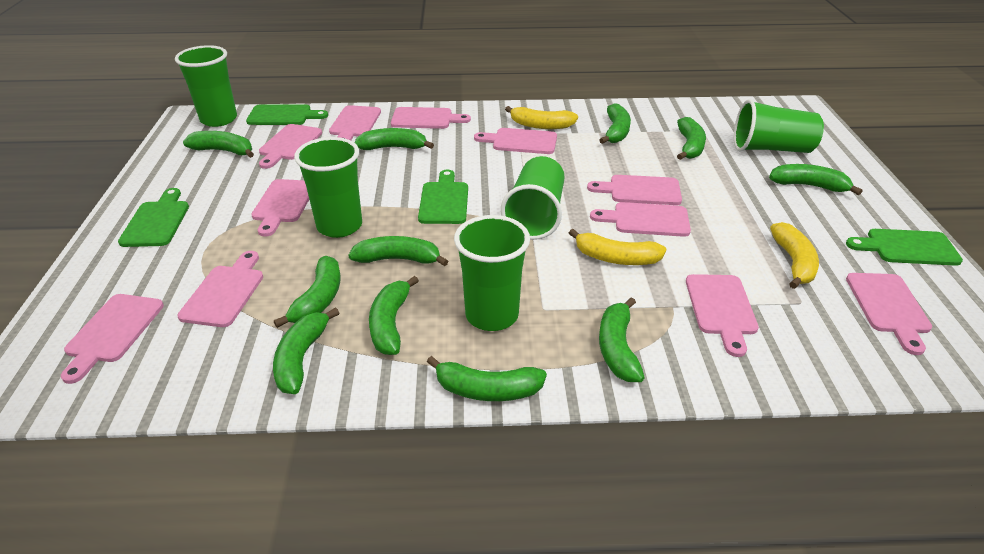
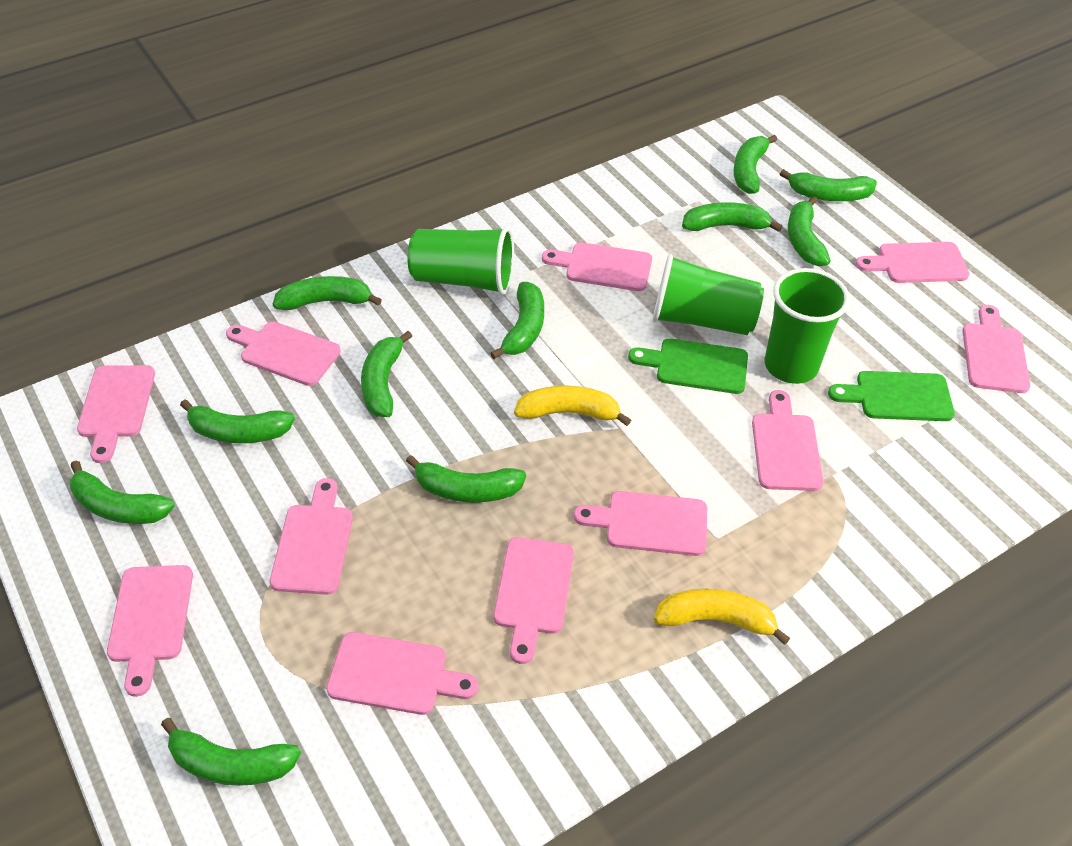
green cup: [175,45,237,127] [294,137,362,238] [454,215,530,331] [501,156,565,240] [734,99,824,153] = 5 -> [408,226,514,295] [653,254,764,335] [765,268,850,384] = 3
green cutting board: [118,188,189,247] [246,104,328,125] [418,169,468,224] [846,229,963,266] = 4 -> [628,338,748,394] [828,371,955,421] = 2
yellow banana: [505,106,578,129] [569,229,666,265] [770,222,819,289] = 3 -> [514,386,631,426] [654,588,790,645] = 2

